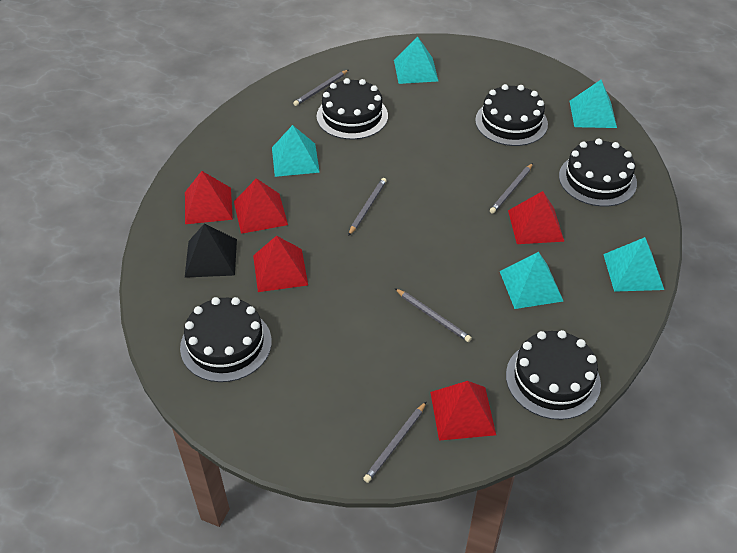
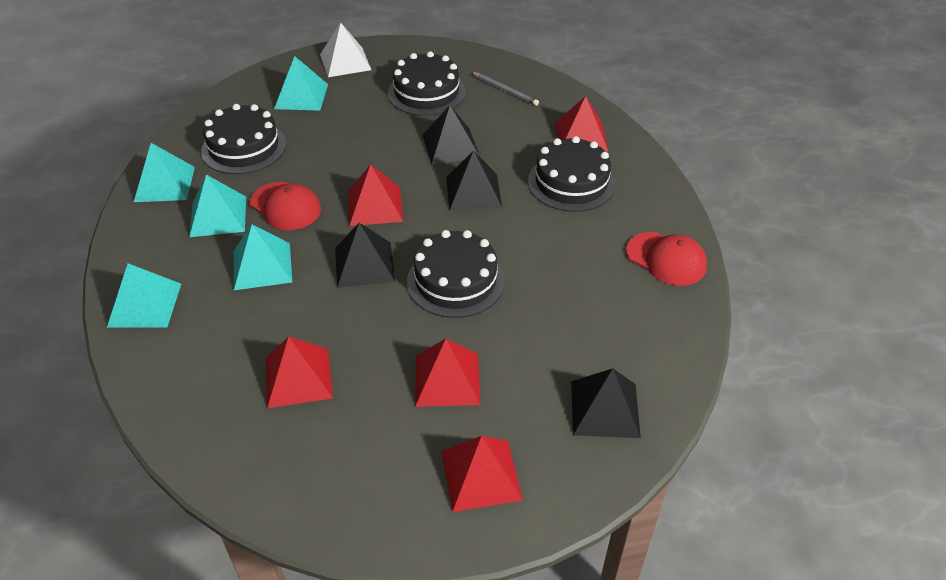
black cake: [180,297,272,382] [317,78,388,139] [475,84,548,146] [506,330,601,420] [559,138,637,207] = 5 -> [201,104,286,174] [388,51,466,116] [407,230,505,318] [528,136,616,212] = 4
black pyramid: [185,223,237,278] = 1 -> [335,223,395,288] [422,105,480,164] [446,151,502,211] [571,368,641,438] = 4
grey pencil: [293,70,348,106] [348,178,387,236] [363,401,427,483] [395,288,472,342] [490,163,533,214] = 5 -> [471,72,539,106] = 1
red cap: none = 0 -> [250,182,321,230] [626,232,707,286] = 2
white pyramid: none = 0 -> [320,22,371,77] = 1

